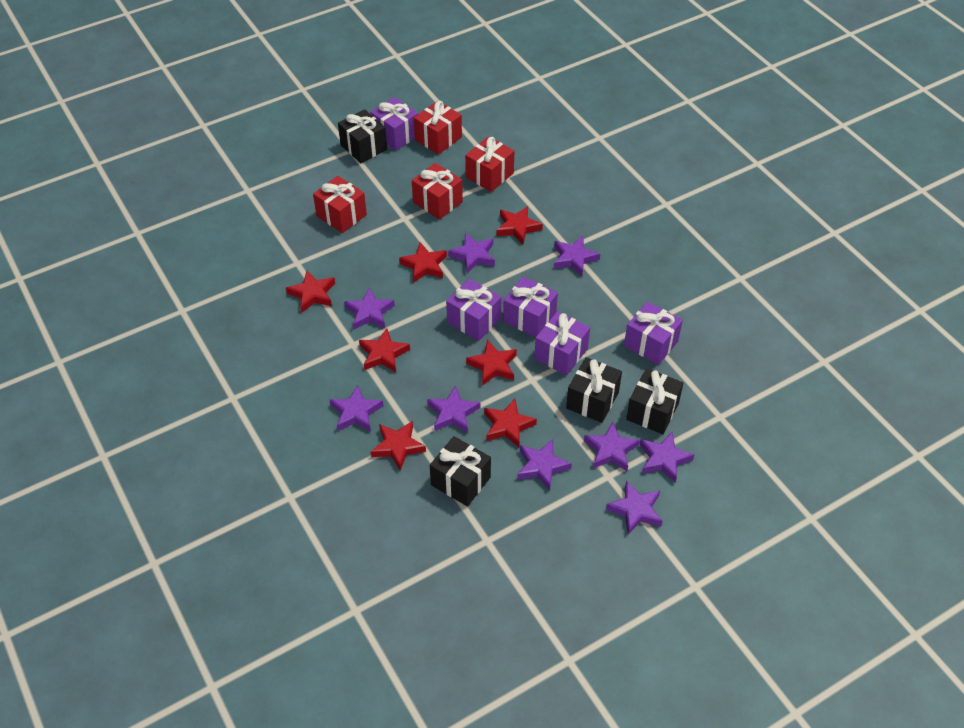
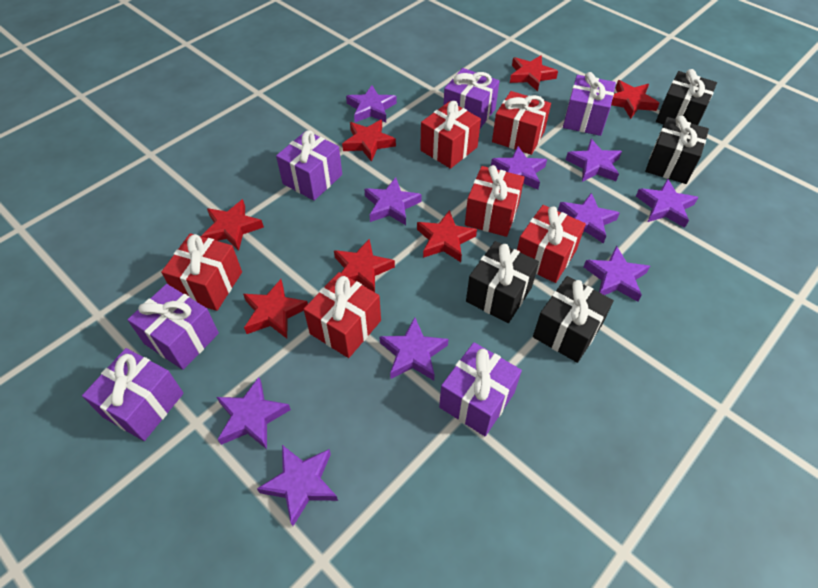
purple gift: [370,97,418,151] [446,279,501,341] [503,277,558,337] [534,311,590,375] [624,301,683,365] = 5 -> [82,348,184,441] [127,284,219,370] [276,130,342,201] [439,342,522,436] [443,68,499,128] [563,72,616,136] = 6
purple star: [330,385,383,432] [344,287,395,329] [427,385,481,433] [448,233,495,273] [517,439,572,491] [554,236,600,276] [584,422,640,471] [606,480,662,534] [640,432,694,482] = 9 -> [216,377,291,449] [257,445,338,526] [346,85,397,122] [364,177,422,225] [379,317,448,380] [491,146,547,190] [558,193,620,243] [566,139,622,182] [584,246,650,302] [636,179,698,228] = 10
red gift: [313,176,367,233] [412,163,463,220] [414,101,462,155] [465,136,514,192] = 4 -> [161,233,242,311] [304,272,381,358] [420,101,481,169] [465,165,525,237] [492,91,551,155] [517,205,586,283] = 6

